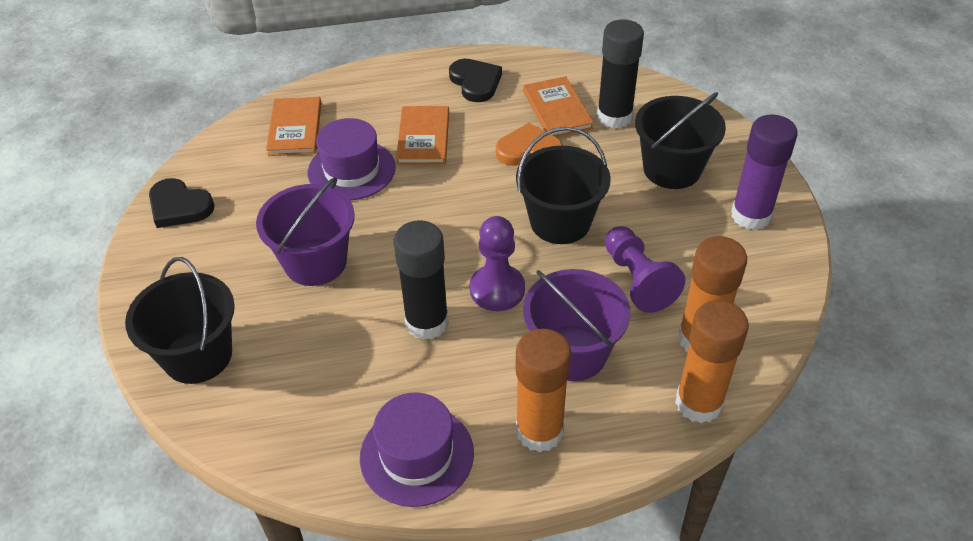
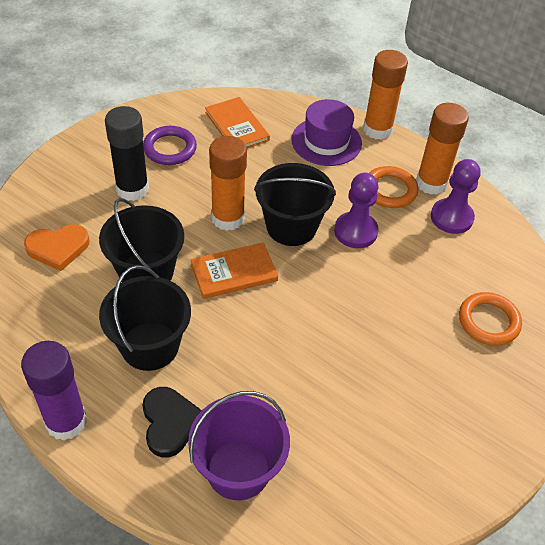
black glue stick: [394,220,449,340] [597,19,644,129] = 2 -> [105,106,149,201] = 1
black heart: [149,178,215,228] [449,59,502,102] = 2 -> [143,387,202,458] = 1
orange book: [266,97,321,156] [396,106,449,165] [523,76,594,137] = 3 -> [190,242,278,299] [205,97,270,148] = 2
orange ring: none = 0 -> [369,166,418,208] [459,292,522,346] = 2
purple bucket: [256,177,355,286] [523,269,631,381] = 2 -> [188,391,290,500] = 1
purple hat: [308,118,396,200] [360,392,474,507] = 2 -> [291,99,362,166] = 1
purple ring: none = 0 -> [143,126,197,165] = 1

